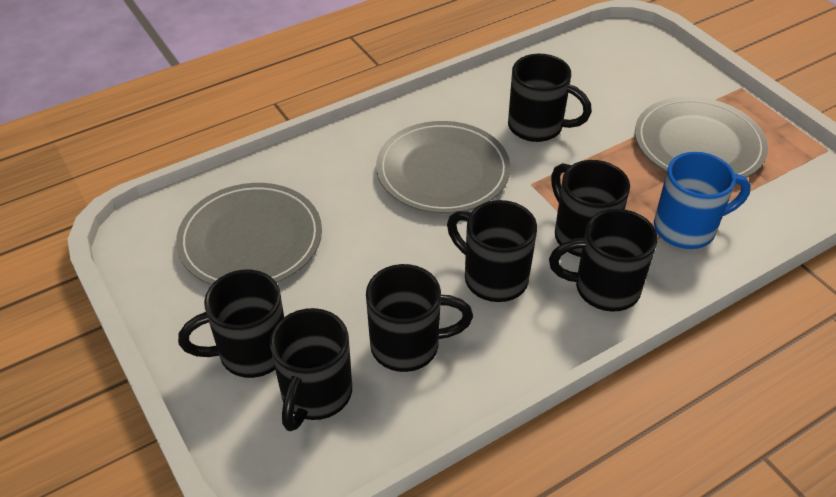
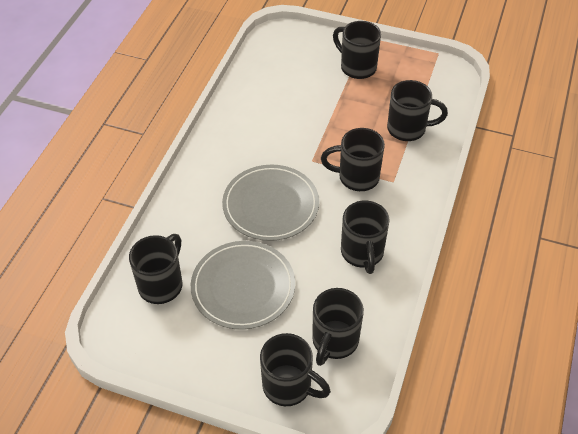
blue mug: [654,152,751,249] = 1 -> none = 0
grey plate: [176,183,322,285] [376,121,511,213] [635,97,768,178] = 3 -> [191,241,295,330] [222,165,319,241] = 2

